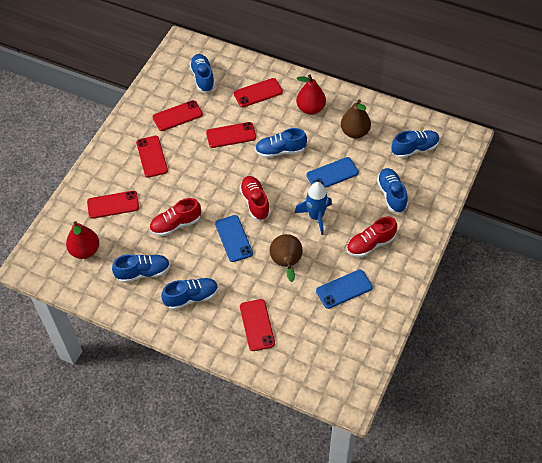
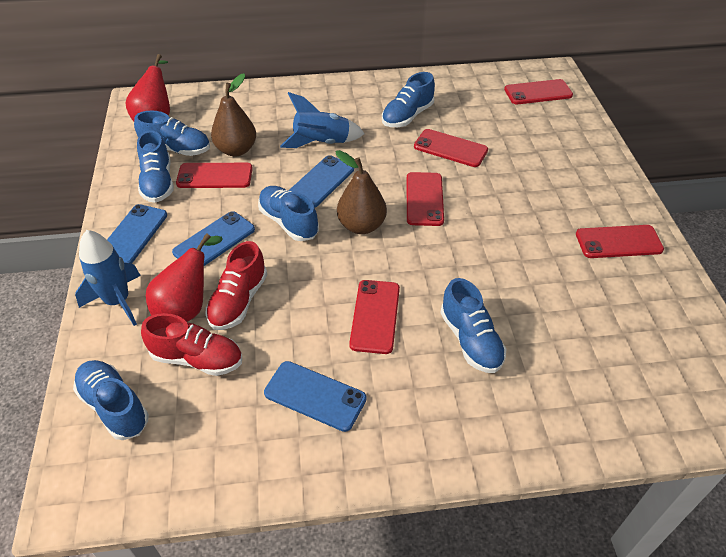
blue phone: [215,215,253,262] [307,157,359,188] [316,270,373,309] = 3 -> [107,204,167,264] [172,211,255,266] [264,361,367,432] [288,155,354,208] = 4
blue rocket: [295,182,332,235] = 1 -> [75,230,141,326] [280,92,365,148] = 2
red shoe: [149,198,201,236] [239,176,270,221] [347,217,397,257] = 3 -> [141,313,242,376] [206,241,267,330] = 2

